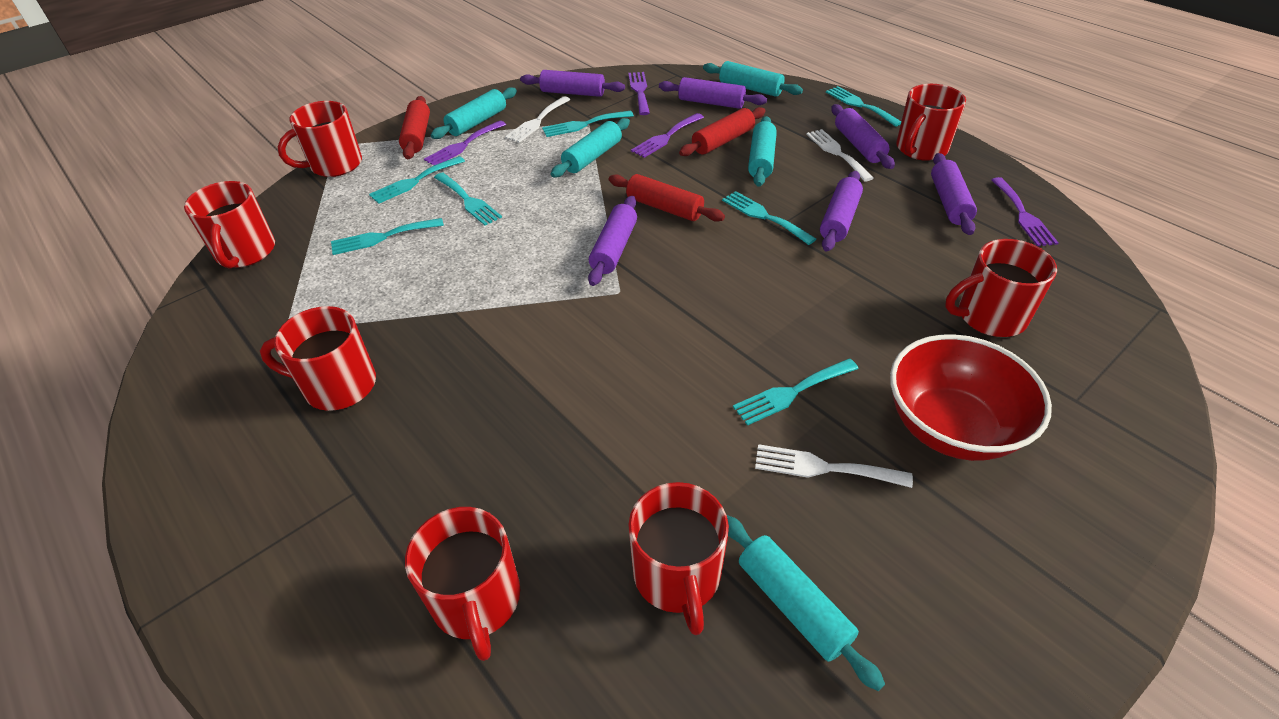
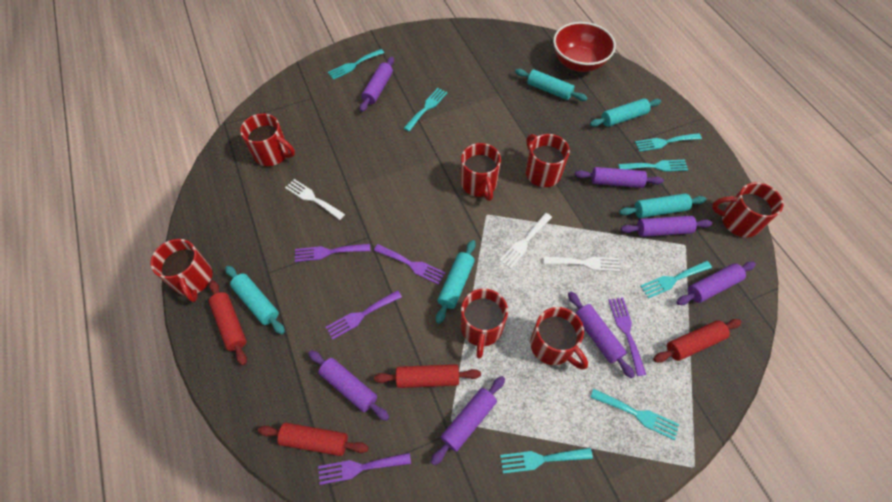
purple fork: [424,121,506,165] [628,72,650,115] [631,113,704,158] [991,177,1058,246] = 4 -> [295,244,370,262] [318,453,411,485] [326,290,402,340] [374,244,445,285] [609,297,646,376] = 5
purple rolling pin: [520,70,625,97] [588,196,637,286] [659,77,767,109] [820,171,863,251] [831,104,895,169] [931,153,977,235] = 6 -> [308,350,389,421] [360,57,394,112] [431,376,505,465] [568,292,635,378] [575,167,664,188] [621,216,712,237] [676,262,756,305] = 7
red rolling pin: [399,96,430,159] [609,174,725,222] [679,107,766,156] = 3 -> [209,280,247,366] [258,423,369,456] [374,364,481,388] [653,319,742,363] = 4

